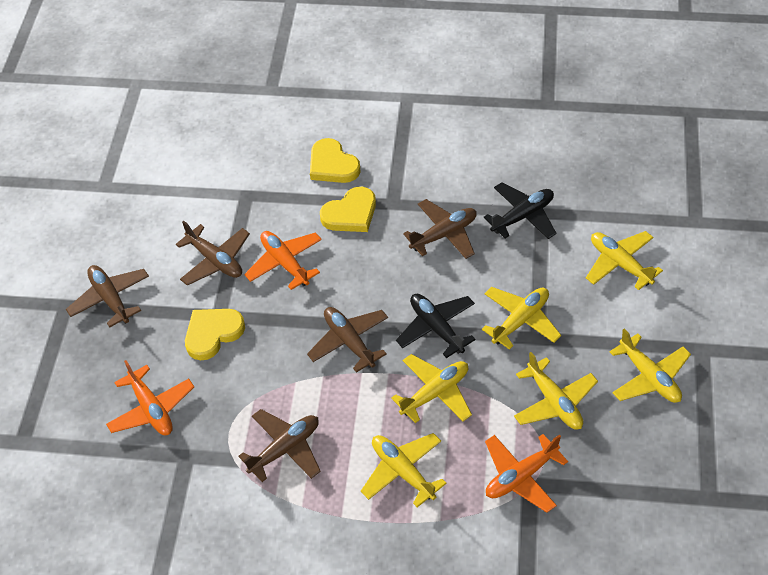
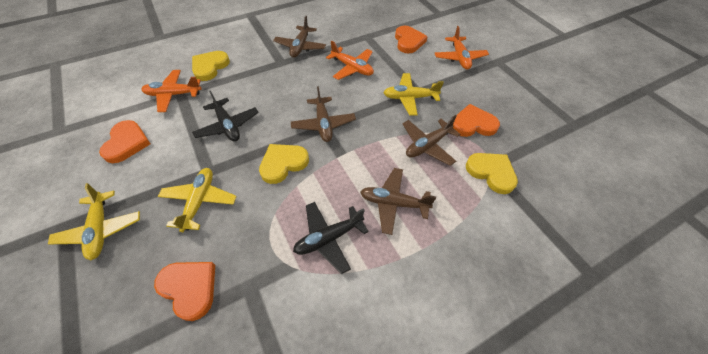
brown plane: [66,265,149,327] [176,221,250,285] [238,409,321,482] [307,307,388,373] [403,199,477,259] = 5 -> [273,16,326,58] [291,86,356,142] [360,168,436,235] [403,115,460,166] = 4
orange heart: none = 0 -> [99,120,151,163] [154,262,215,321] [395,26,428,53] [453,104,500,137] = 4
yellow plane: [361,433,446,507] [391,354,472,423] [482,287,561,350] [514,352,598,430] [586,231,663,290] [610,328,691,403] = 6 -> [48,183,140,260] [158,168,237,232] [383,73,444,116] = 3

